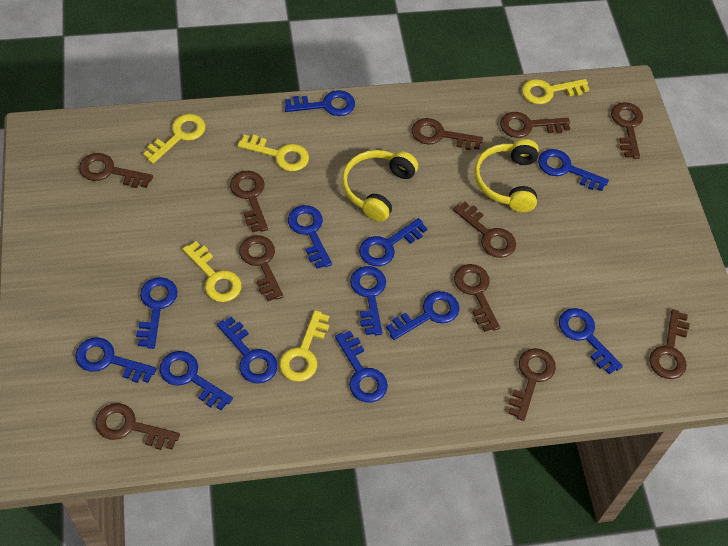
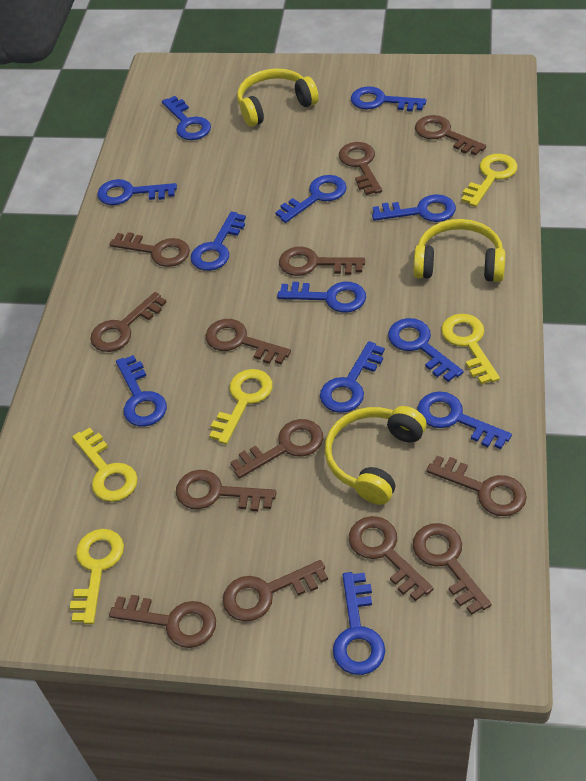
brown key: [79,153,153,188] [95,403,180,450] [230,171,268,232] [239,235,284,301] [412,118,483,150] [453,202,516,258] [454,264,500,332] [500,112,570,138] [508,348,556,421] [611,102,643,159] [649,309,690,379] = 11 -> [90,292,167,352] [109,232,190,267] [109,595,216,648] [176,470,276,511] [206,319,291,364] [223,560,328,621] [230,419,323,479] [279,247,365,276] [339,142,382,195] [349,516,434,601] [413,523,492,615] [415,115,486,156] [426,456,527,516] = 13
yellow headphones: [342,150,418,222] [474,139,539,212] = 2 -> [237,68,319,127] [325,406,427,505] [413,219,505,282] = 3

